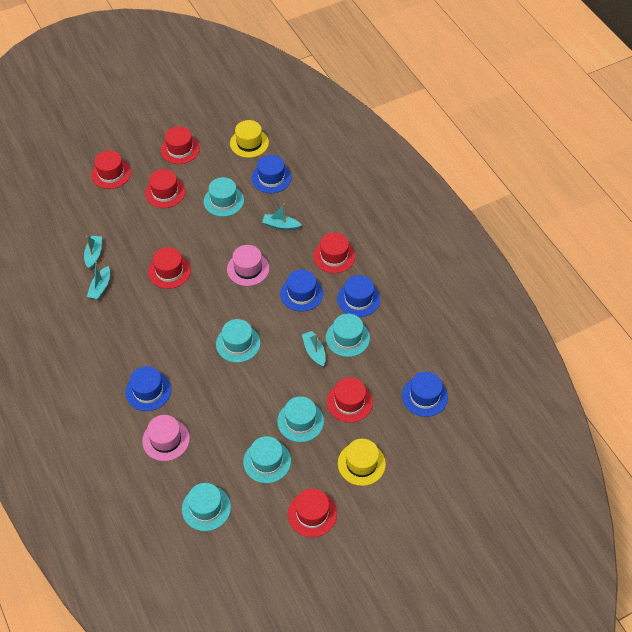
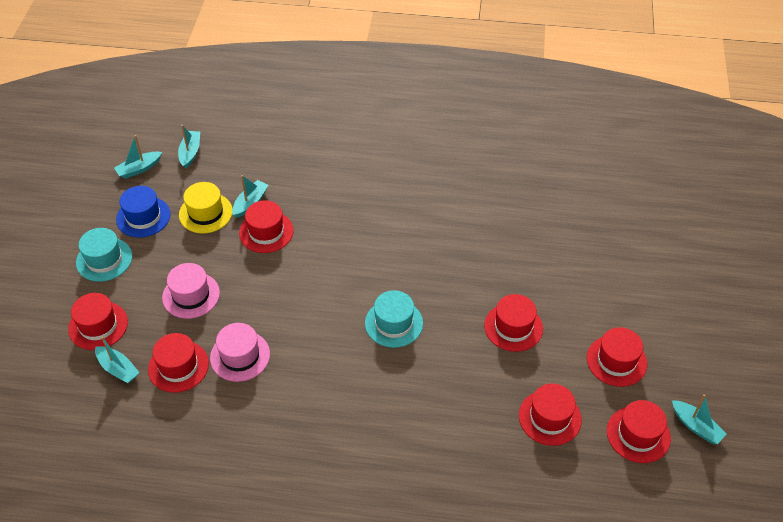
blue hat: [125,366,171,411] [252,155,291,193] [280,270,323,312] [337,275,380,317] [402,372,448,417] = 5 -> [116,186,170,237] = 1
turquoise boat: [84,236,102,269] [87,262,110,300] [262,204,302,230] [302,331,326,367] = 4 -> [95,336,140,384] [114,135,162,179] [178,125,200,169] [232,175,269,218] [672,394,727,444] = 5
turquoise hat: [182,483,231,531] [204,177,244,217] [216,319,260,363] [243,436,291,483] [277,396,324,442] [326,314,370,357] = 6 -> [76,228,132,282] [365,290,423,348] = 2
yellow hat: [230,120,269,158] [338,439,386,486] = 2 -> [179,182,232,233] = 1

